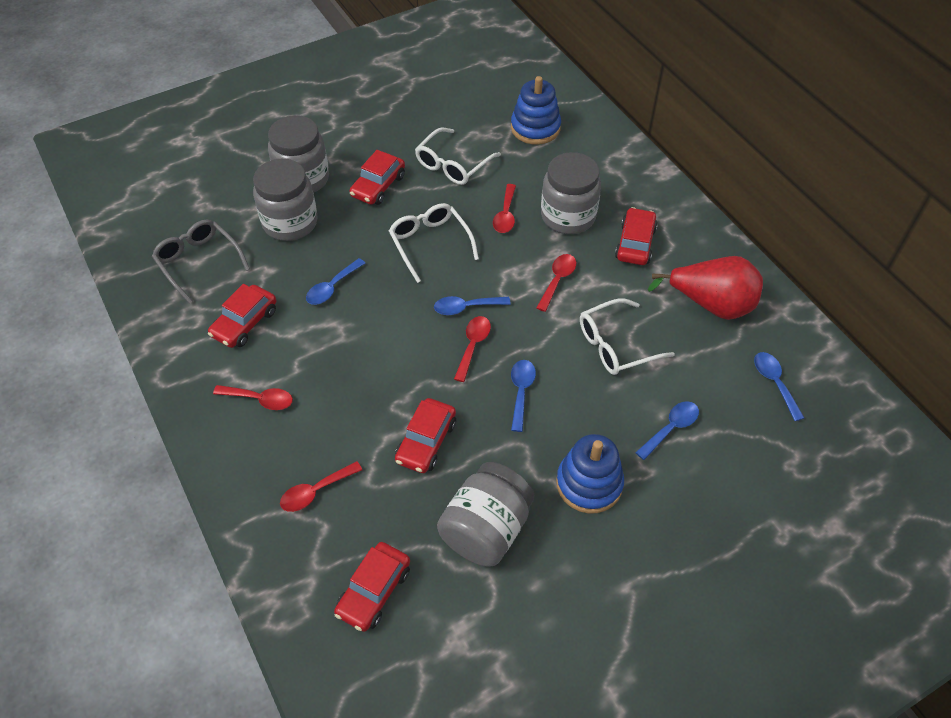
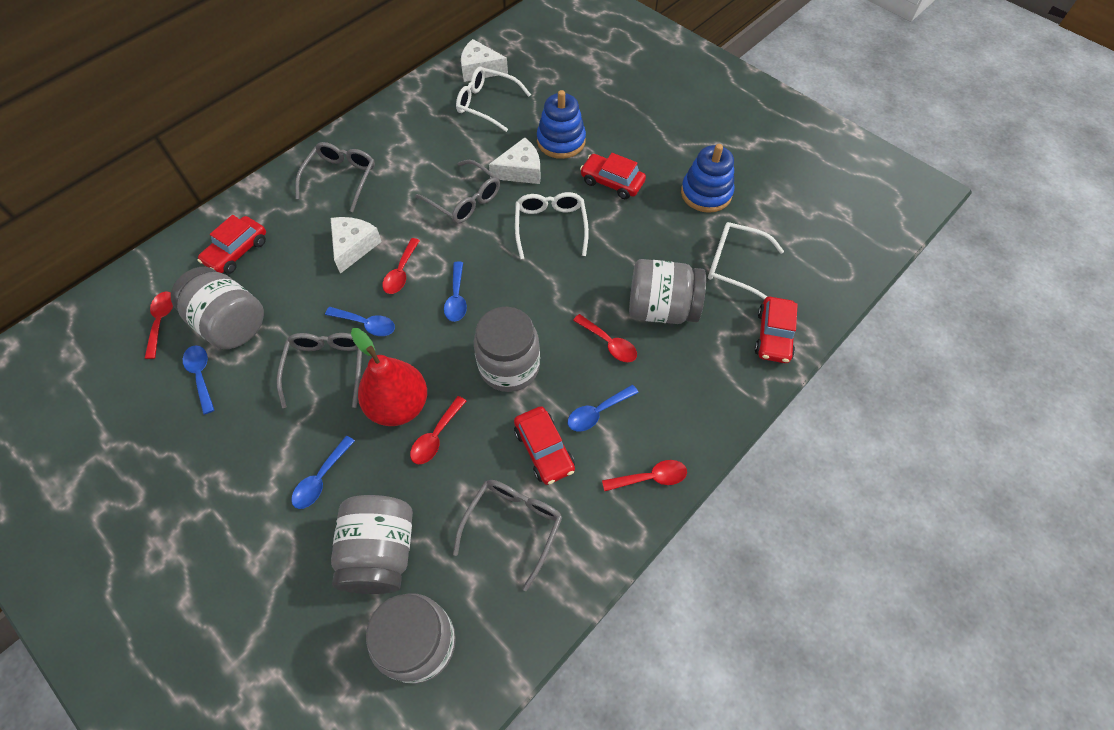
grey glasses: [152,220,250,304] = 1 -> [277,333,362,408] [295,142,375,212] [415,160,500,224] [453,480,563,591] = 4
grey jar: [253,159,318,241] [268,115,329,193] [437,462,535,567] [541,152,601,234] = 4 -> [171,267,264,349] [331,495,413,594] [366,593,456,683] [474,307,540,392] [629,259,706,324] = 5
red car: [208,284,276,348] [334,542,410,632] [350,150,405,205] [395,398,456,473] [615,207,658,265] = 5 -> [198,215,266,274] [514,406,575,485] [580,153,646,199] [755,297,798,363] = 4
white cheese: none = 0 -> [331,217,382,274] [461,39,508,82] [489,137,541,184] = 3

